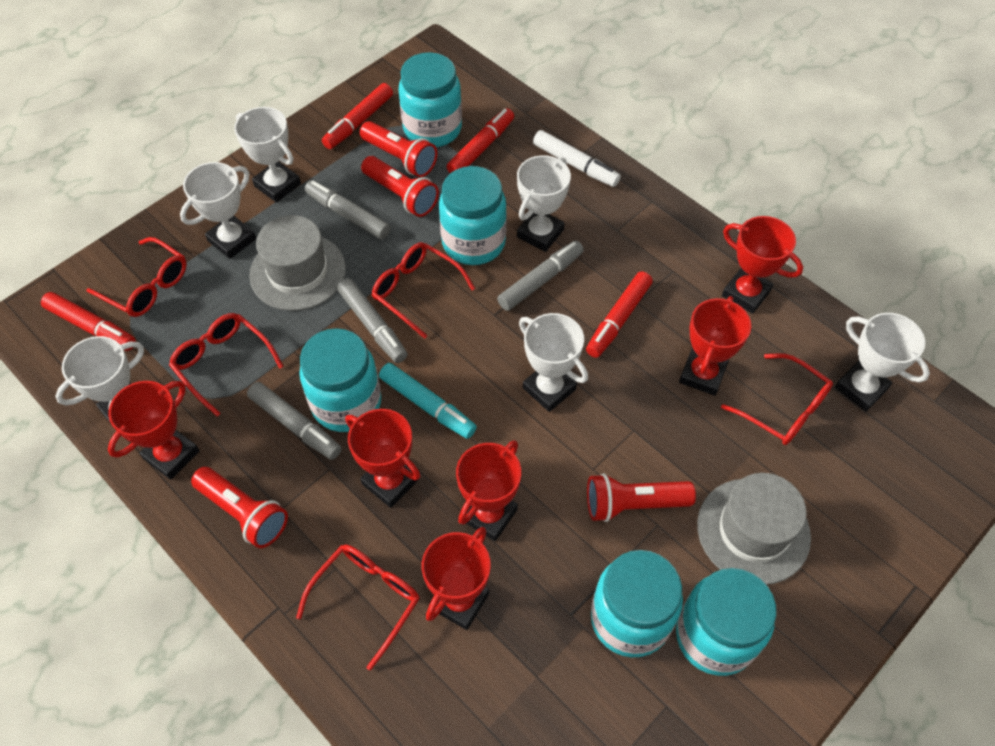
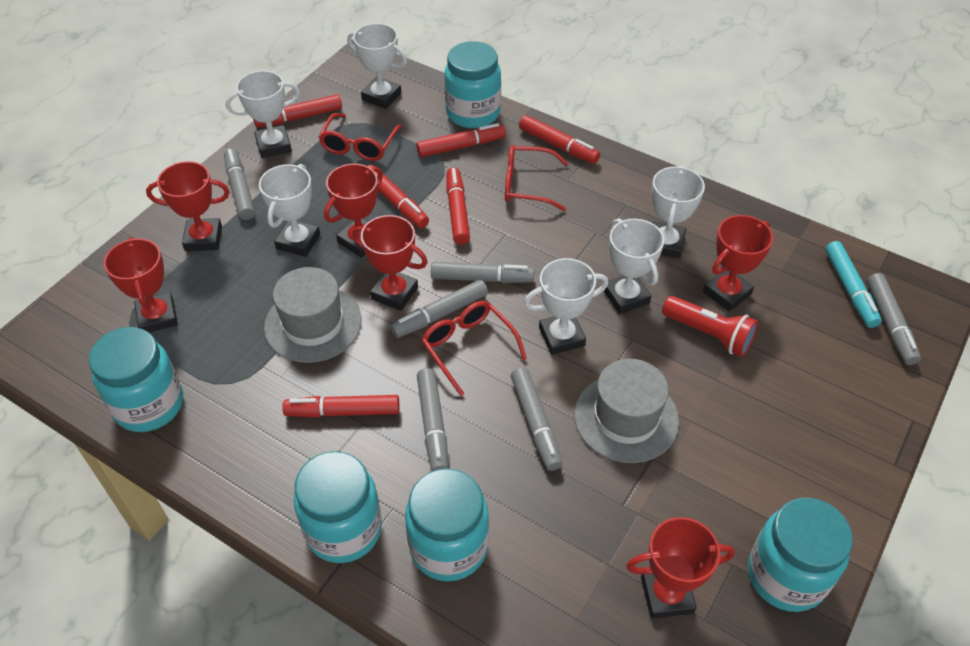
grey marker: [247,382,342,460] [305,180,390,239] [337,278,408,363] [497,240,584,311] = 4 -> [224,148,255,220] [391,279,488,338] [417,368,449,471] [431,262,534,283] [511,367,563,471] [867,273,921,365] = 6
red flashlight: [191,467,288,548] [360,121,437,177] [361,156,439,217] [587,473,696,522] = 4 -> [662,296,758,357] = 1
red glasses: [86,237,187,317] [169,313,284,417] [296,544,420,670] [372,242,475,339] [721,353,833,445] = 5 -> [319,113,402,161] [421,301,527,396] [505,145,569,211] = 3
red marker: [41,292,136,351] [322,83,393,149] [447,108,514,173] [586,271,653,358] = 4 -> [253,94,342,128] [283,395,399,418] [368,165,429,228] [416,123,506,157] [447,167,470,245] [519,115,600,164] = 6
white marker: [533,130,621,187] = 1 -> none = 0

